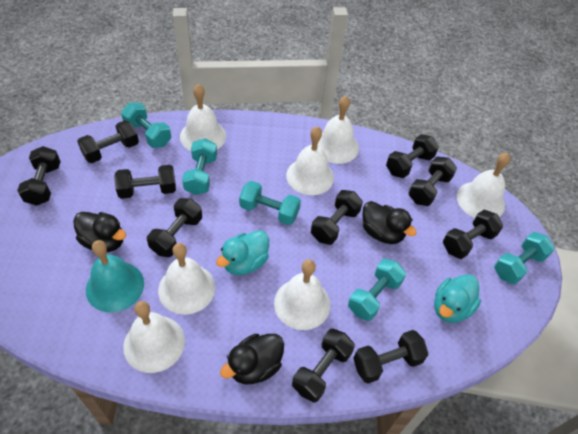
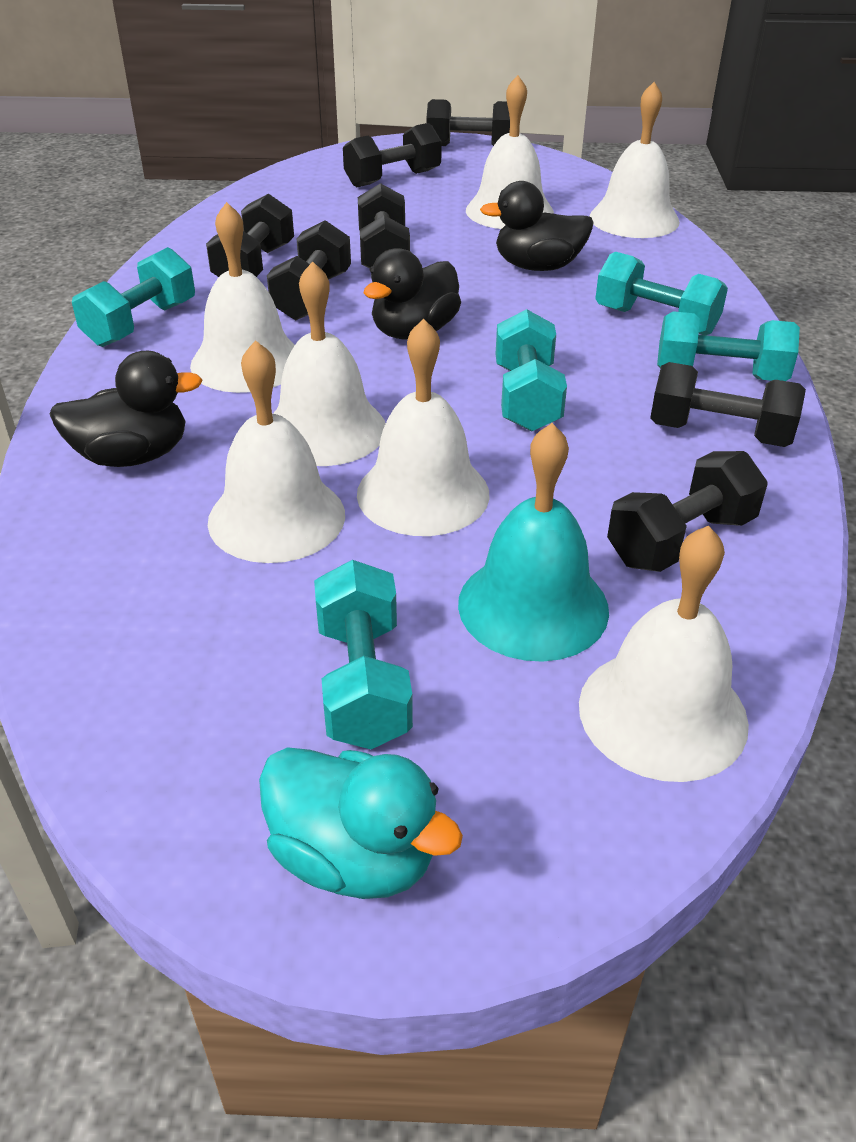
black dumbbell: [17,146,61,206] [77,120,139,163] [114,165,176,199] [147,198,202,257] [292,329,355,403] [311,190,363,245] [353,330,428,383] [386,134,439,178] [408,156,457,206] [443,210,503,259] = 10 -> [206,193,294,277] [267,220,351,320] [343,123,442,187] [358,183,410,269] [426,99,510,146] [607,451,768,572] [650,362,806,447] = 7
turquoise duck: [216,230,269,275] [434,274,481,323] = 2 -> [259,747,463,899] = 1

